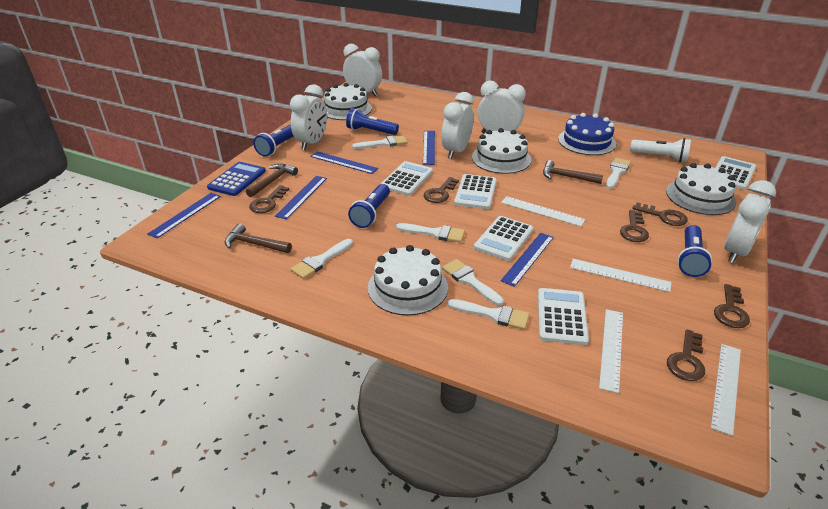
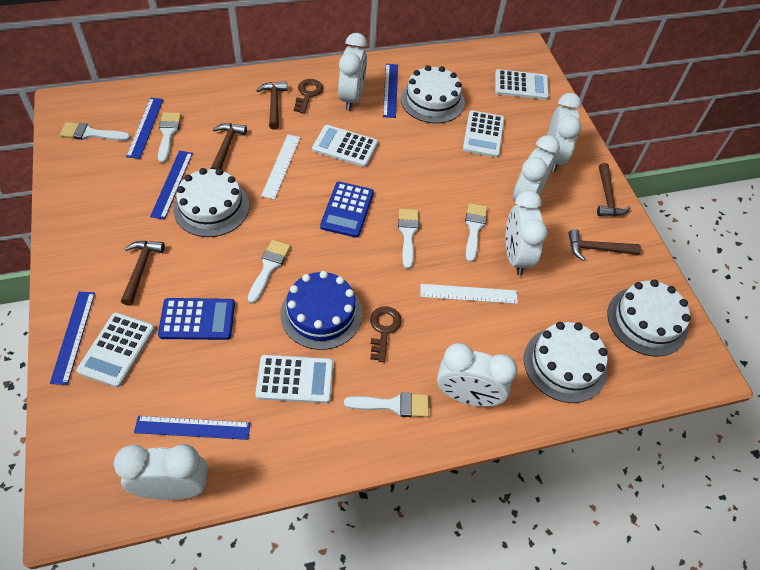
blue calculator: [207,162,266,196] = 1 -> [158,298,235,340] [320,182,374,238] = 2
blue flashlight: [253,124,293,157] [346,108,399,135] [348,184,390,228] [678,225,712,277] = 4 -> none = 0
brown hammer: [225,223,292,253] [246,164,298,197] [543,160,603,184] = 3 -> [121,241,165,306] [211,123,247,170] [256,82,287,129] [568,229,641,261] [597,163,631,216] = 5
brown key: [249,185,289,213] [424,177,459,203] [620,210,649,242] [632,202,688,226] [667,329,705,381] [714,284,750,328] = 6 -> [294,79,323,114] [370,306,402,362] = 2
white clock: [290,84,327,150] [343,44,382,96] [441,92,474,159] [478,81,526,133] [724,180,776,263] = 5 -> [114,444,208,500] [338,33,367,111] [437,343,517,407] [505,190,548,276] [513,135,560,202] [547,93,581,172] = 6
white flashlight: [630,138,691,162] = 1 -> none = 0
white ruler: [501,196,585,227] [570,259,671,292] [599,309,623,393] [711,344,741,436] = 4 -> [261,135,301,199] [420,284,518,304] = 2

